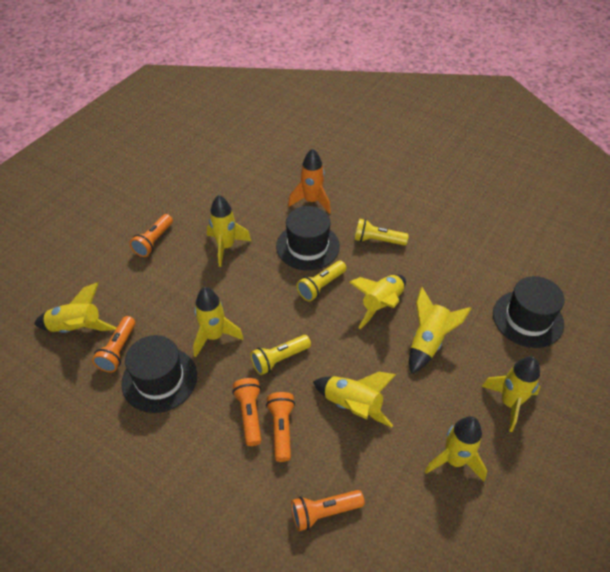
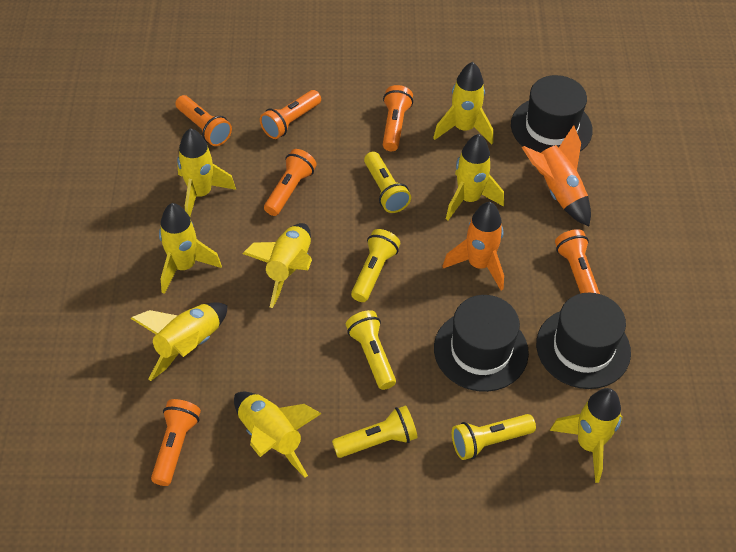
orange flashlight: [92,316,135,372] [130,214,173,257] [232,378,261,446] [266,392,295,462] [291,490,365,531] = 5 -> [151,399,201,486] [175,95,232,146] [260,90,321,139] [264,149,317,216] [383,85,413,151] [555,229,600,294] = 6
orange rocket: [288,149,331,214] = 1 -> [442,202,504,291] [522,125,591,226] = 2
yellow flashlight: [250,335,311,375] [297,261,347,302] [355,219,409,246] = 3 -> [332,405,418,458] [346,310,396,390] [351,229,400,302] [364,152,411,213] [452,414,536,460] = 5

